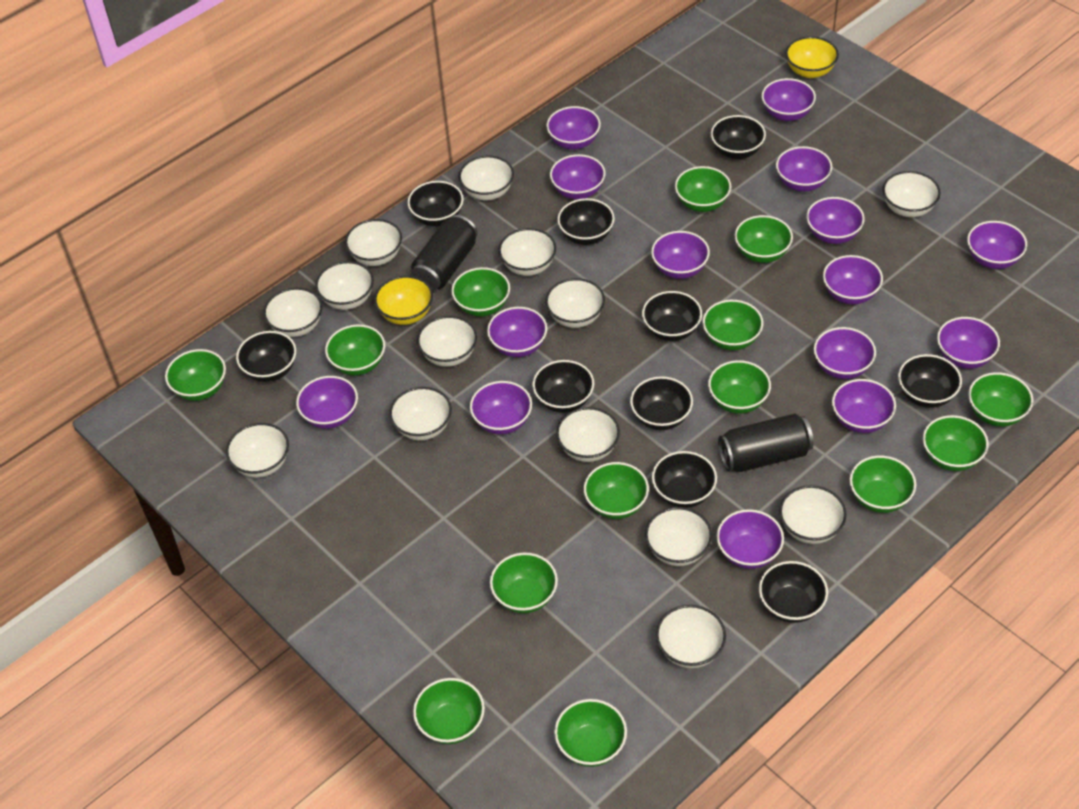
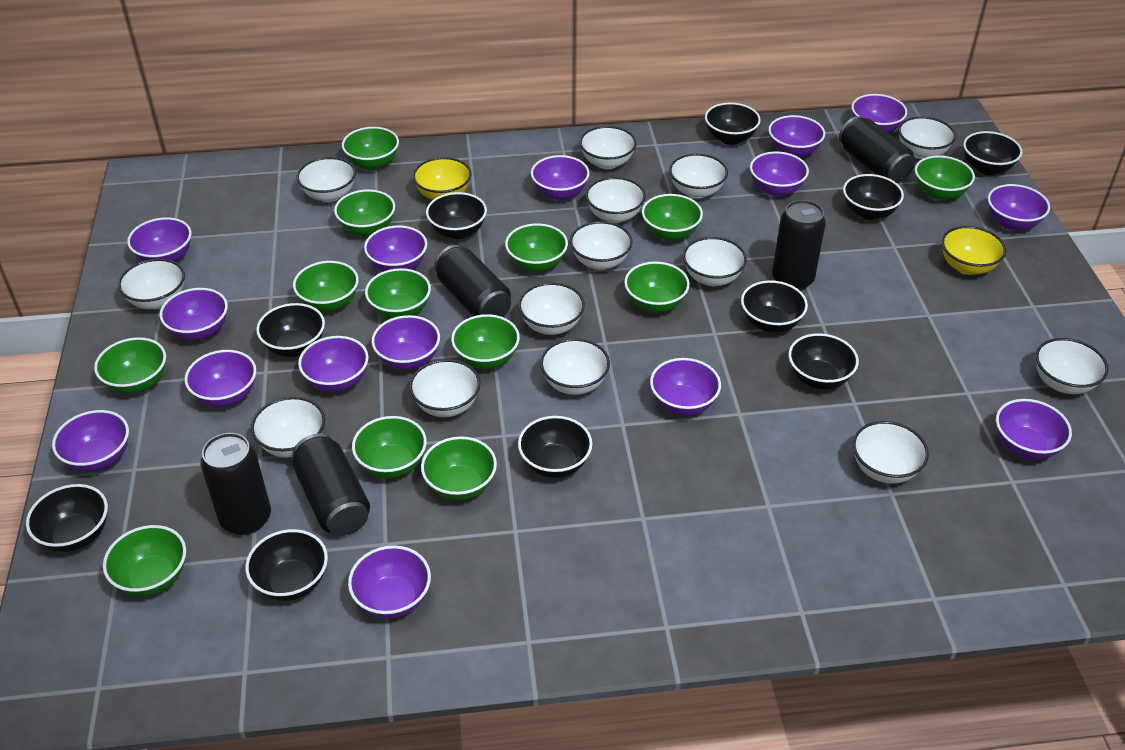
black can: [411,215,478,291] [718,414,814,472] = 2 -> [201,433,271,535] [292,433,370,536] [434,245,511,317] [772,200,826,291] [839,116,915,183] = 5
green bowl: [165,349,226,401] [325,324,385,376] [413,678,485,744] [451,267,510,316] [490,553,558,613] [554,699,627,767] [584,462,649,519] [675,166,731,212] [703,300,763,350] [708,360,771,414] [735,215,793,263] [850,456,916,513] [923,415,989,471] [968,372,1033,427] = 14 -> [94,337,166,394] [103,525,186,596] [293,261,359,312] [334,189,395,236] [342,127,399,170] [352,416,427,478] [365,268,431,319] [421,436,497,500] [451,314,520,369] [505,223,568,272] [624,262,690,312] [642,194,703,241] [915,155,975,201] = 13

